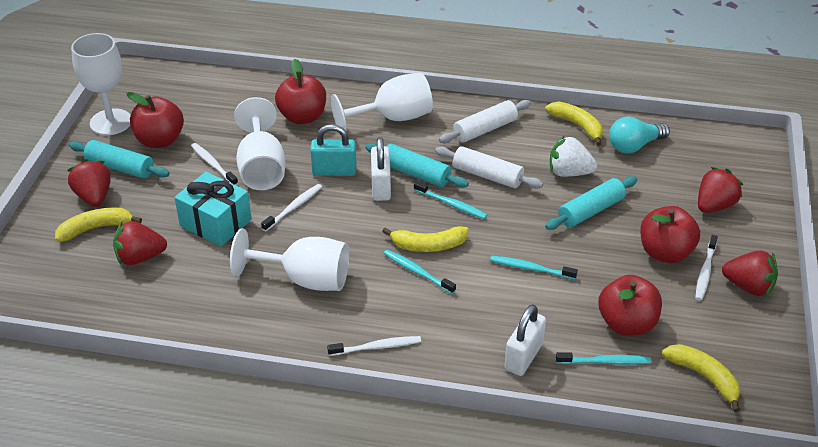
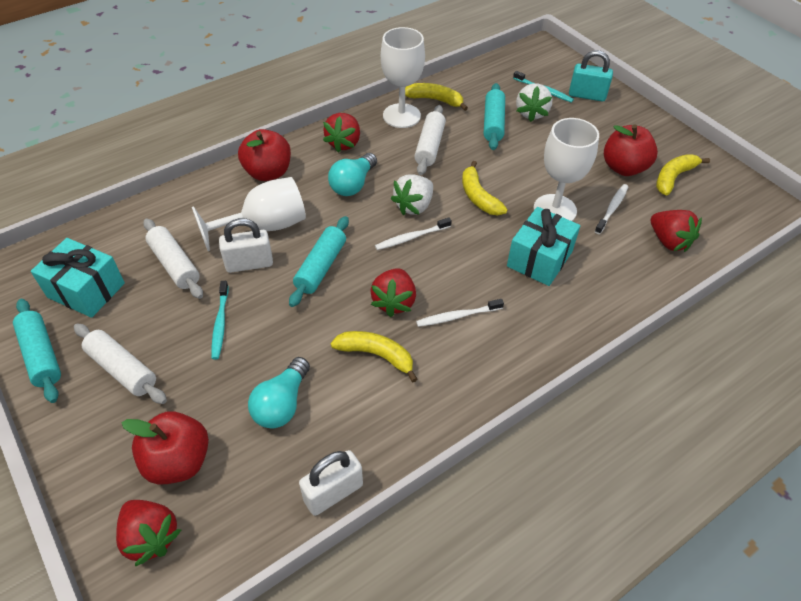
red apple: [126,92,184,148] [275,59,326,124] [598,275,662,335] [640,206,700,263] = 4 -> [122,411,209,485] [238,129,291,181] [604,125,658,176] = 3
turquoise gift: [174,172,252,247] = 1 -> [31,238,125,318] [507,207,581,286] = 2
turquoise light bulb: [609,117,670,153] = 1 -> [248,357,310,429] [328,153,377,196] = 2
turquoise toothbrush: [384,250,456,294] [414,181,487,219] [490,256,578,279] [556,352,652,365] = 4 -> [212,281,229,360] [513,71,574,103] = 2
white goblet: [71,33,131,135] [230,228,349,291] [234,97,285,190] [331,73,433,131] = 4 -> [192,177,306,251] [381,27,425,128] [533,118,599,221] = 3
white rolling pin: [435,146,543,189] [439,100,531,143] = 2 -> [74,323,167,404] [143,219,203,299] [414,105,446,175] = 3
white strawberry: [550,135,597,177] = 1 -> [391,174,433,215] [516,83,552,122] = 2
white toothbrush: [191,143,238,185] [261,184,322,231] [327,336,421,356] [695,235,718,301] = 4 -> [375,217,452,250] [416,299,504,327] [595,184,628,234] = 3

